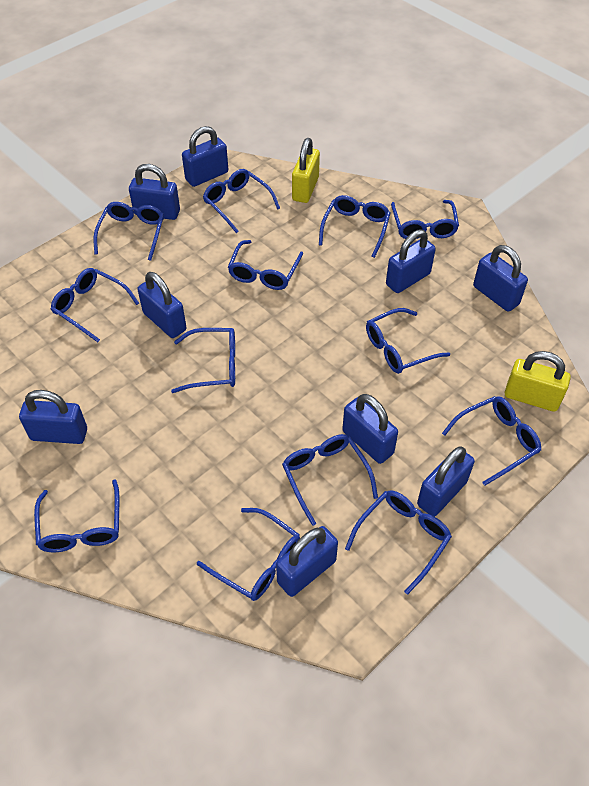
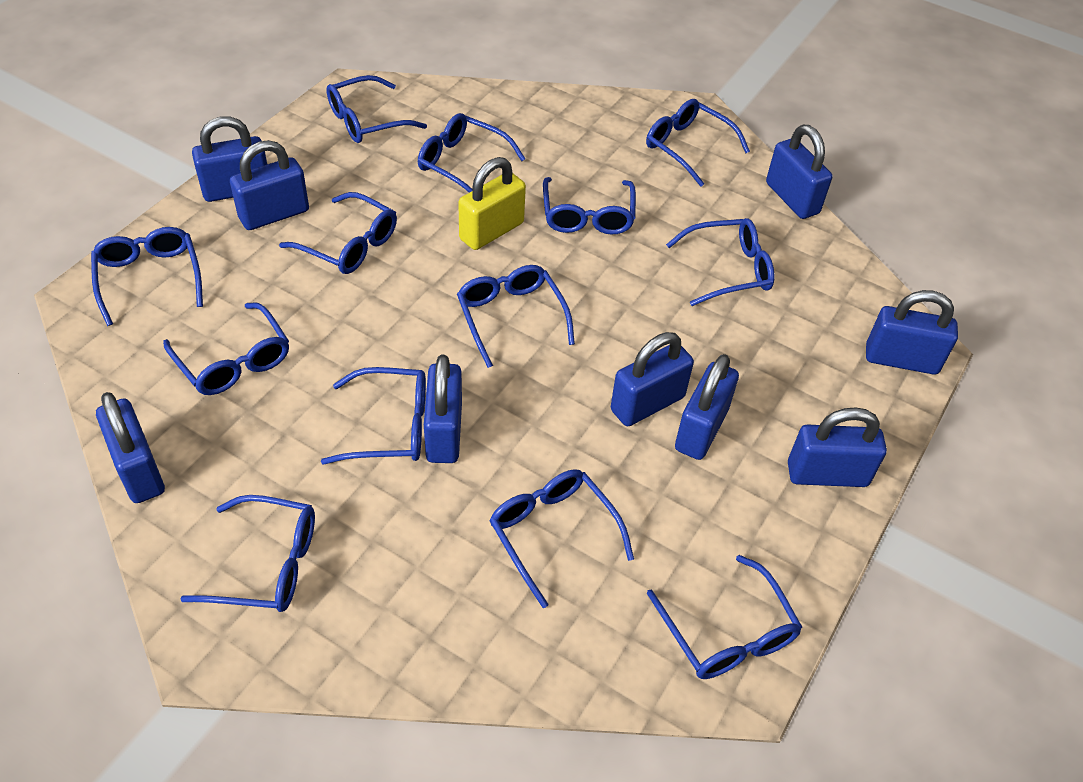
yellow padlock: [292,138,320,203] [505,351,571,412] = 2 -> [458,157,526,250] = 1

